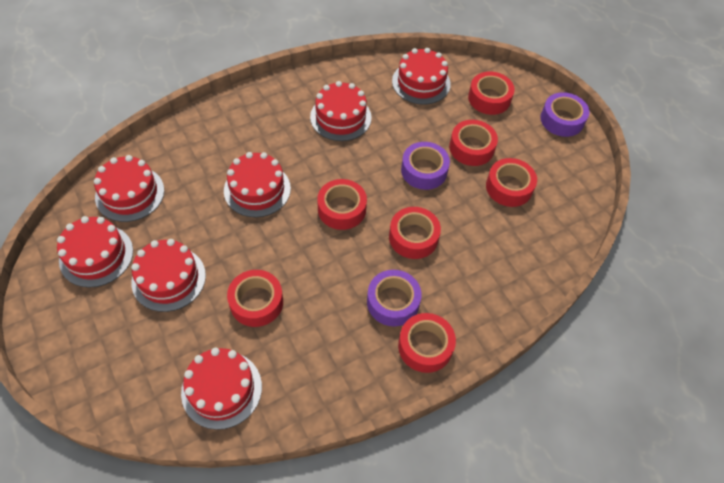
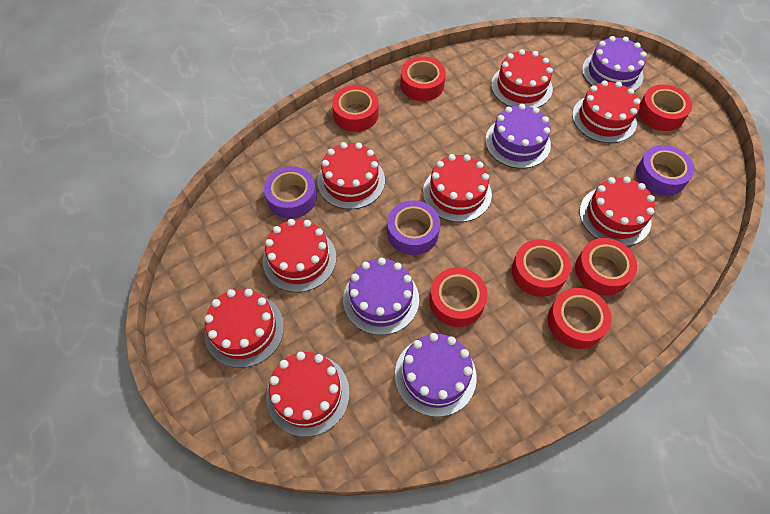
purple cake: none = 0 -> [343,258,419,335] [395,333,477,417] [485,104,551,169] [582,36,647,91] = 4
red cake: [57,216,133,288] [94,155,164,222] [131,239,206,312] [181,348,262,430] [224,152,291,217] [310,81,372,141] [392,48,451,105] = 7 -> [204,289,284,368] [263,219,336,292] [266,352,350,437] [317,142,385,209] [423,154,492,222] [491,49,553,108] [572,81,640,143] [579,176,655,246] = 8

